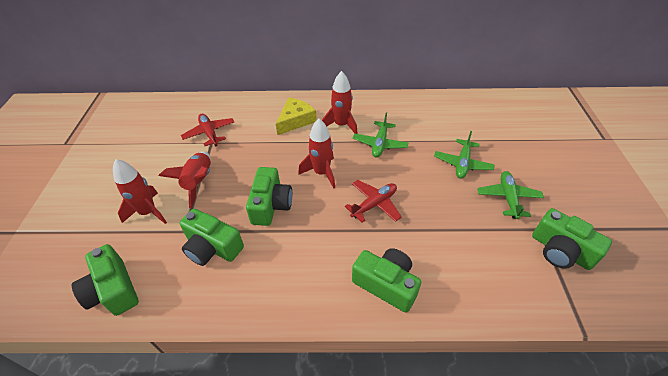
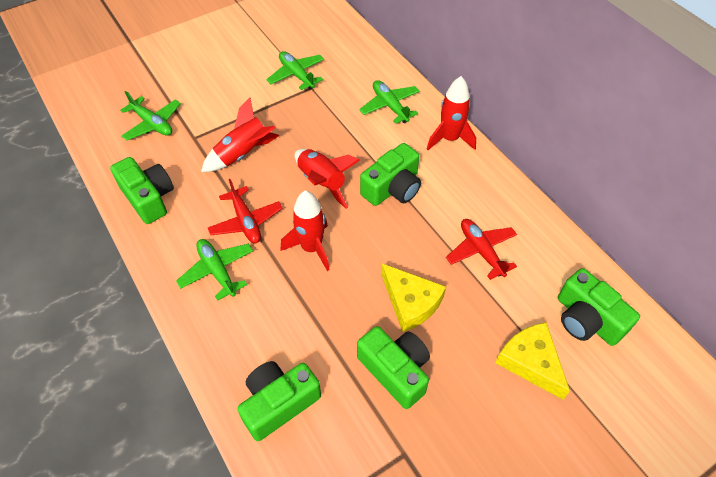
green plane: [353,113,408,158] [434,131,495,179] [477,171,544,219] = 3 -> [120,91,181,140] [176,239,253,301] [266,51,324,90] [359,80,420,124] = 4
yellow cheese: [276,98,317,135] = 1 -> [381,264,446,332] [495,322,570,399] = 2

